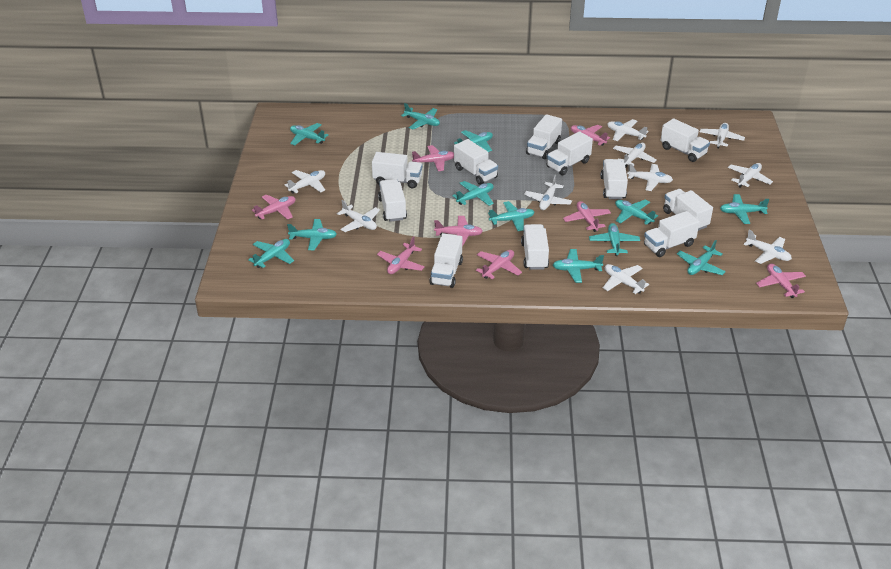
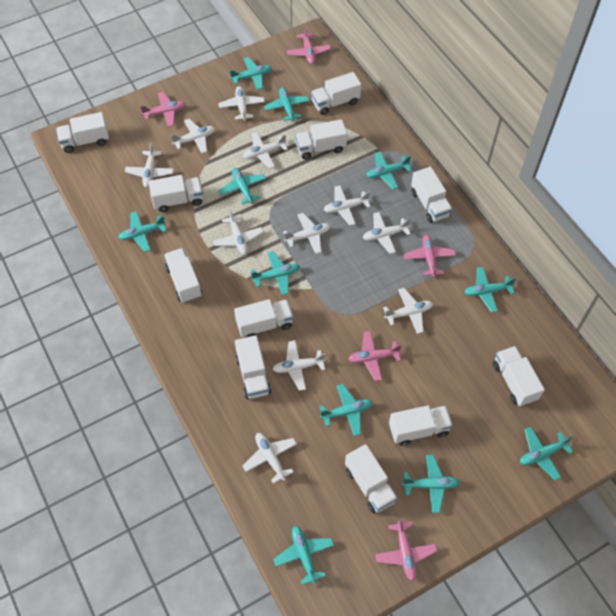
pink plane: [252,194,296,220] [377,236,425,274] [412,145,454,171] [434,216,483,247] [476,250,522,279] [563,201,611,232] [571,125,610,146] [756,263,806,298] = 8 -> [140,92,186,127] [287,26,331,64] [349,331,402,381] [375,517,437,581] [404,235,456,277] = 5
turquoise plane: [248,239,294,268] [287,219,337,250] [290,123,328,145] [401,103,440,129] [452,181,494,206] [454,130,493,152] [488,201,535,231] [553,249,604,283] [589,223,640,256] [615,200,658,225] [677,240,726,275] [720,194,769,224] = 12 -> [118,211,166,252] [218,168,266,205] [230,57,272,90] [251,251,300,295] [264,87,310,121] [273,526,334,585] [319,384,373,436] [366,152,412,189] [402,455,460,513] [464,267,516,312] [520,427,573,480] = 11
white plane: [285,170,325,193] [337,200,380,232] [524,175,572,210] [603,264,649,294] [608,119,649,141] [613,143,656,167] [627,164,673,191] [700,123,745,148] [728,163,773,188] [744,230,792,264] = 10 -> [125,143,174,187] [171,119,215,153] [213,209,263,254] [218,86,265,121] [243,132,288,169] [243,433,297,483] [273,340,325,391] [283,213,330,254] [324,185,371,226] [363,212,411,254] [383,288,433,334] = 11

